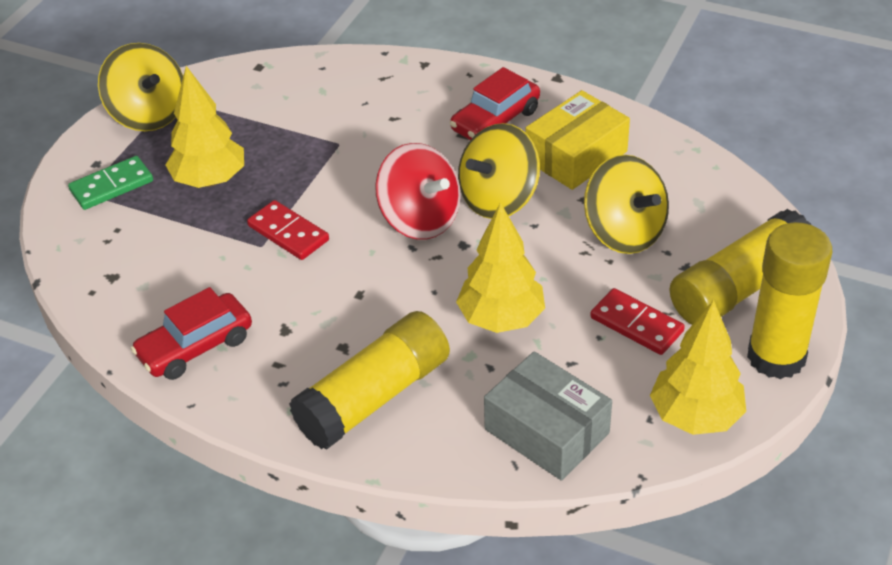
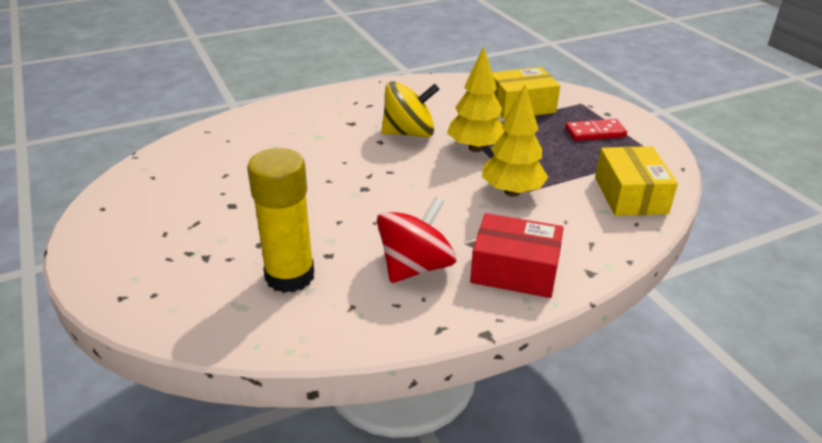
green domino: [68,156,153,210] = 1 -> none = 0
grey box: [484,351,612,481] = 1 -> none = 0
red box: none = 0 -> [470,213,564,298] = 1
red car: [131,287,252,380] [450,67,540,140] = 2 -> none = 0
red domino: [247,200,329,260] [590,288,685,355] = 2 -> [565,119,627,141] = 1
yellow box: [526,90,630,190] = 1 -> [492,67,560,119] [595,146,678,216] = 2
yellow glue stick: [289,311,450,450] [670,209,811,325] [747,222,832,379] = 3 -> [247,148,314,293] = 1
yellow spinning top: [98,43,183,131] [458,123,540,219] [584,155,669,254] = 3 -> [382,81,440,138] = 1
yellow tree: [166,66,244,188] [456,202,545,333] [650,300,746,435] = 3 -> [447,47,505,152] [482,84,549,197] = 2

